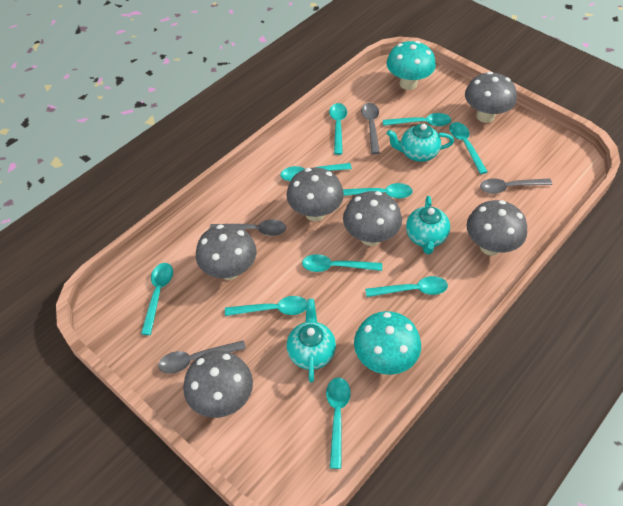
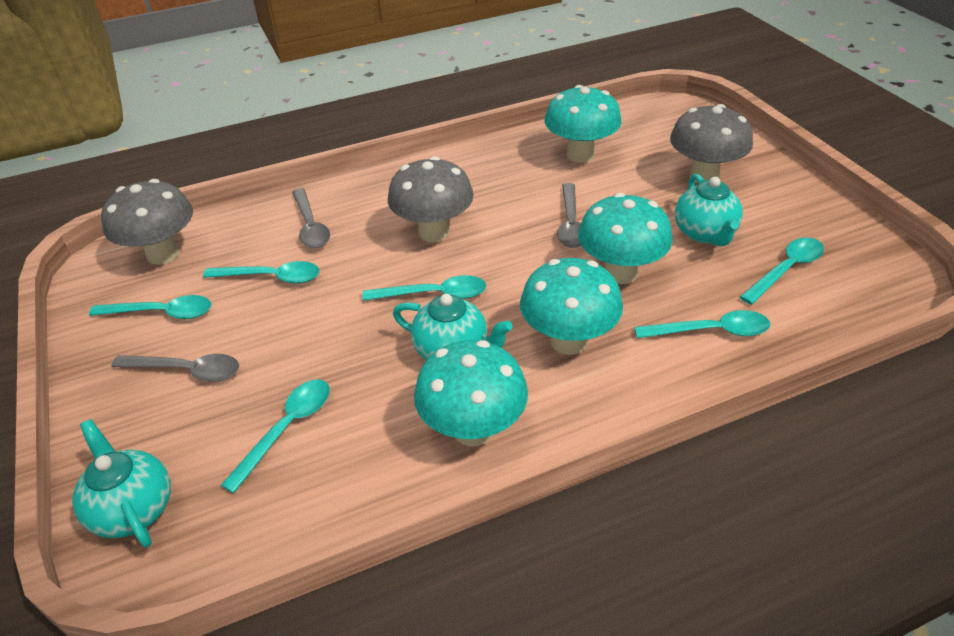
grey mushroom: [183,351,253,418] [196,224,257,280] [286,167,344,221] [343,191,402,246] [465,72,517,123] [467,200,527,256] = 6 -> [101,179,193,265] [388,156,474,242] [670,104,753,183] = 3
grey spoon: [158,340,246,374] [210,219,286,236] [361,103,380,154] [480,178,552,194] = 4 -> [111,354,239,382] [292,188,330,248] [557,183,582,248] = 3
turquoise mushroom: [354,311,421,375] [387,41,436,90] = 2 -> [414,340,528,446] [520,258,623,355] [545,85,622,162] [578,193,673,284] = 4
turquoise spoon: [141,263,173,335] [225,296,307,316] [280,163,352,181] [302,254,382,272] [326,377,351,469] [329,103,347,155] [343,183,413,199] [365,276,448,297] [383,113,451,126] [449,122,488,174] = 10 -> [89,295,211,319] [203,261,320,284] [221,379,330,493] [362,275,486,301] [634,310,770,338] [740,237,824,305] = 6

